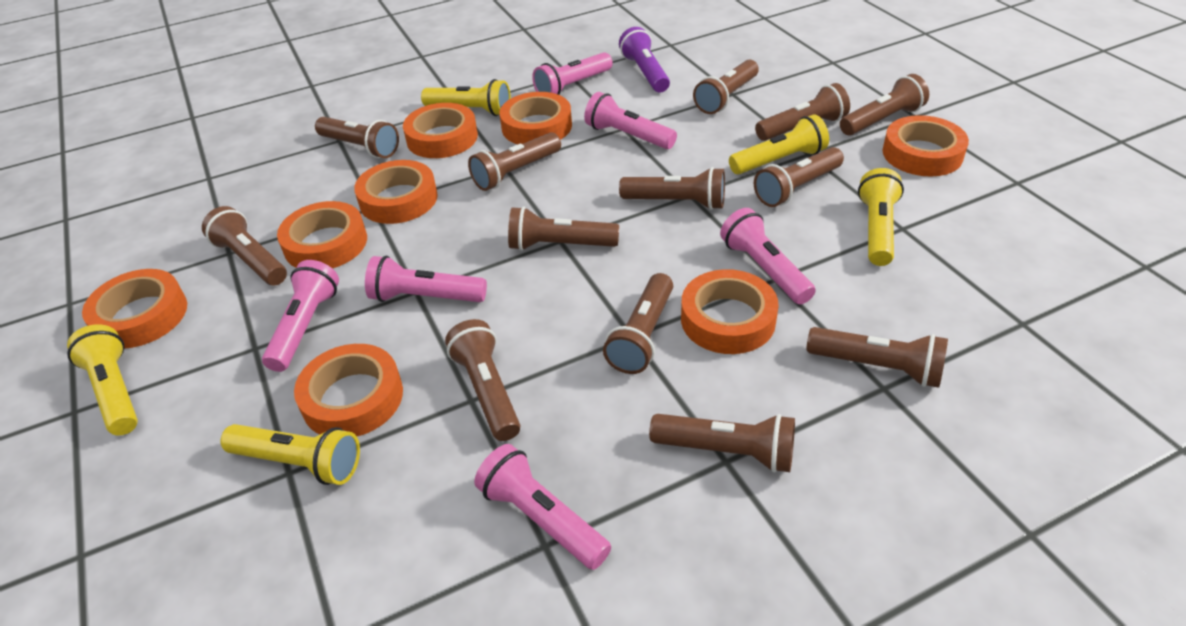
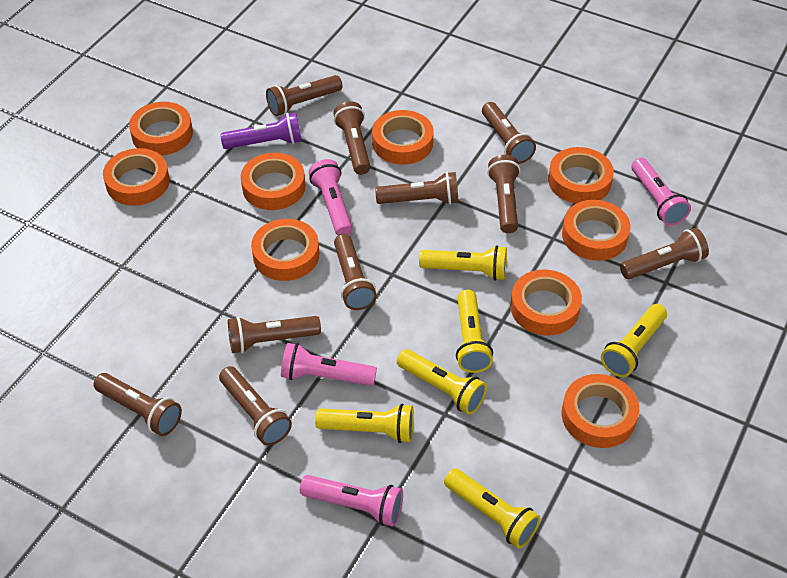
brown flashlight: [202,206,287,285] [315,117,399,158] [445,319,520,441] [468,132,561,191] [508,206,619,251] [603,273,673,374] [619,167,725,210] [649,414,795,473] [693,60,759,114] [754,147,844,207] [755,83,850,141] [807,327,948,388] [840,74,929,135] = 13 -> [93,373,182,436] [219,366,292,446] [228,316,321,353] [266,75,342,116] [333,101,370,175] [334,234,377,310] [375,172,459,205] [482,102,536,164] [487,155,520,233] [620,228,709,279] = 10
orange tape: [82,269,187,349] [277,201,367,268] [294,344,403,436] [354,160,438,224] [403,103,478,158] [499,92,572,144] [681,269,779,354] [882,115,969,177] = 8 -> [103,148,170,206] [129,102,193,156] [241,153,306,210] [251,219,319,281] [372,110,434,165] [510,269,582,336] [548,147,614,204] [562,200,631,261] [562,374,639,448] = 9
pink flashlight: [262,260,339,372] [365,256,487,302] [474,444,611,570] [532,52,613,95] [584,92,677,149] [720,208,816,305] = 6 -> [281,343,377,386] [300,475,403,527] [309,159,352,235] [632,158,691,226] = 4
yellow flashlight: [67,324,138,435] [221,424,360,485] [421,79,511,116] [729,114,829,174] [858,168,904,266] = 5 -> [315,404,414,443] [397,349,487,415] [419,245,507,281] [444,468,540,548] [456,290,493,373] [601,304,667,377] = 6

